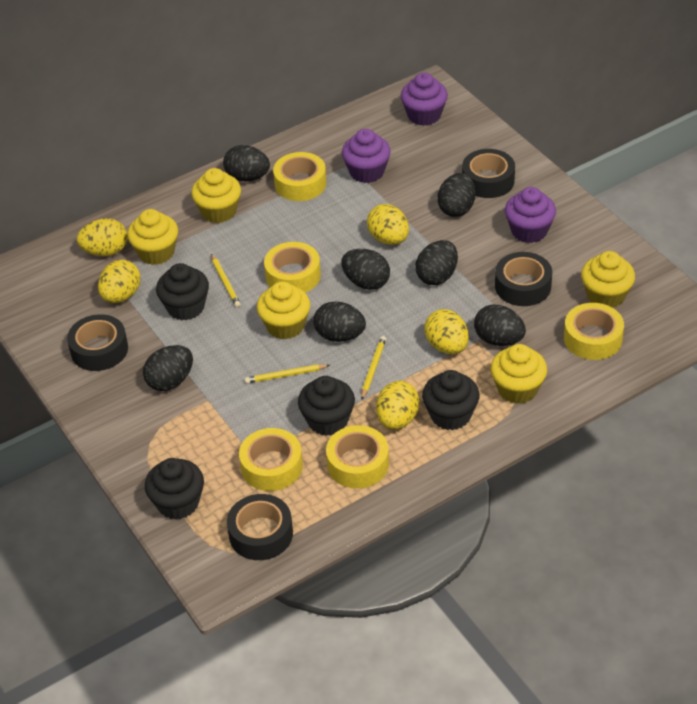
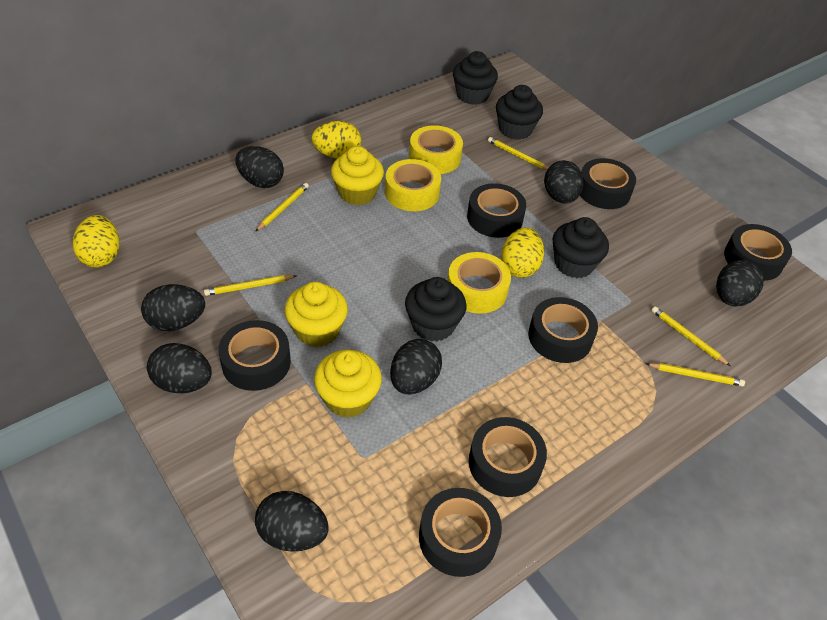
black tape: [67,314,128,371] [227,494,293,560] [462,149,515,198] [495,252,552,306] = 4 -> [218,320,291,391] [419,488,502,577] [467,183,526,238] [469,417,547,497] [528,297,598,363] [580,158,636,209] [724,224,792,281] = 7
purple cupcake: [342,129,391,183] [401,73,448,126] [505,187,556,243] = 3 -> none = 0
yellow cupcake: [127,209,178,265] [191,168,241,223] [257,282,310,339] [491,344,547,404] [581,251,635,308] = 5 -> [284,282,348,347] [314,350,382,418] [331,146,384,205] = 3
yellow egg: [77,218,127,256] [98,260,140,303] [367,204,409,245] [376,381,419,430] [424,309,469,354] = 5 -> [73,215,120,268] [311,121,361,159] [501,227,544,278] = 3
yellow pencil: [211,254,241,307] [245,364,330,383] [361,336,386,399] = 3 -> [204,275,296,296] [256,183,309,231] [488,137,549,170] [646,363,745,387] [651,306,730,366] = 5
yellow tape: [239,428,303,491] [264,242,321,293] [273,152,327,201] [326,425,389,488] [564,303,624,360] = 5 -> [385,159,441,211] [409,125,463,174] [447,252,511,314] = 3

